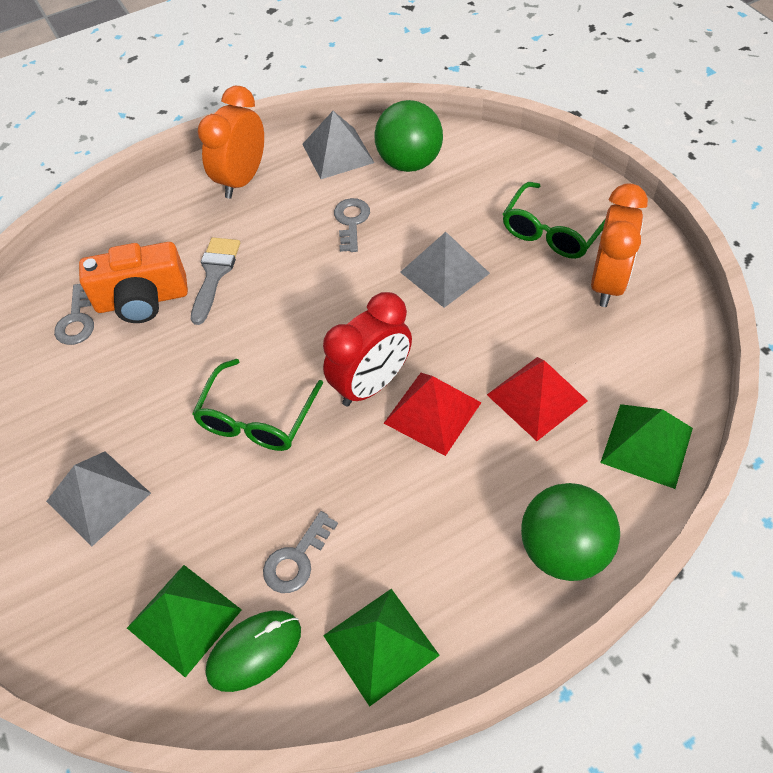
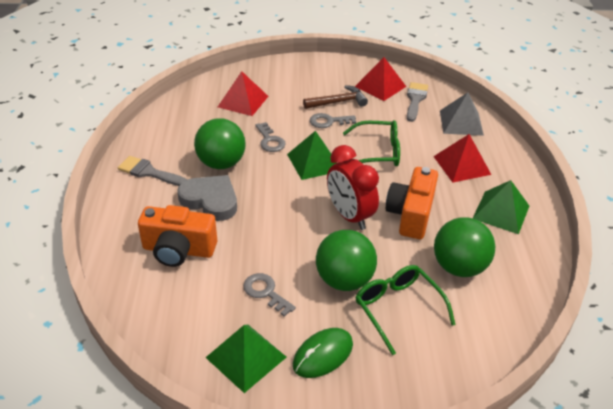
brown hammer: none = 0 -> [303,85,368,109] = 1
green ball: [374,100,443,172] [521,483,620,581] = 2 -> [194,118,246,169] [316,230,377,291] [434,217,496,277] = 3
grey brush: [191,237,240,325] = 1 -> [118,156,188,186] [407,82,428,122] = 2
grey heart: none = 0 -> [177,175,237,221] = 1
grey pyramid: [46,451,151,547] [302,111,374,179] [400,232,490,308] = 3 -> [440,92,484,136] = 1
orange camera: [79,242,188,323] = 1 -> [138,205,217,267] [386,167,438,239] = 2
orange clock: [198,86,264,199] [591,183,648,307] = 2 -> none = 0
red pyramid: [384,373,482,456] [487,357,588,441] = 2 -> [218,71,268,116] [355,57,406,101] [433,134,491,183] = 3

